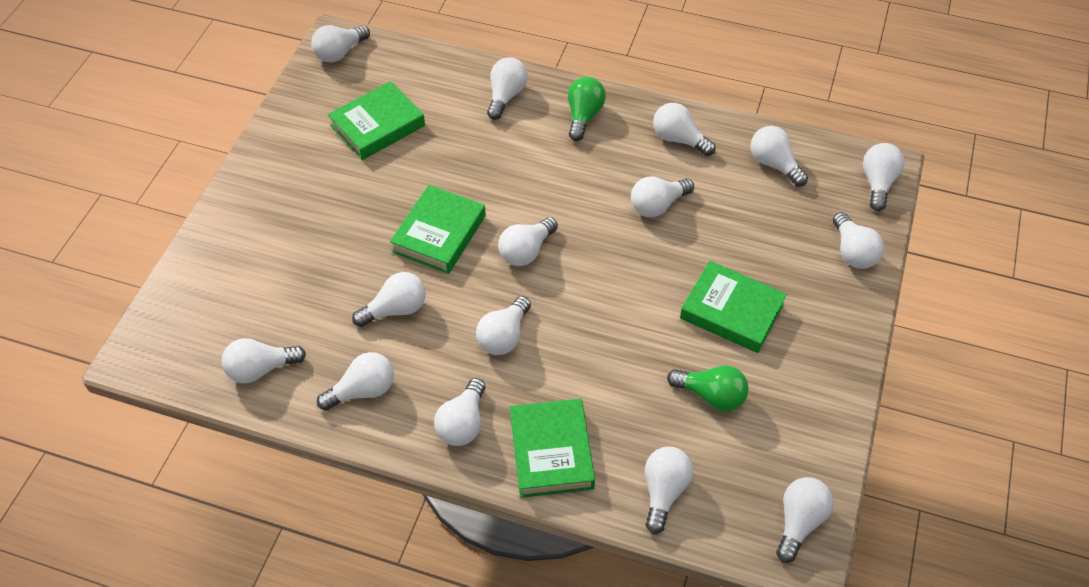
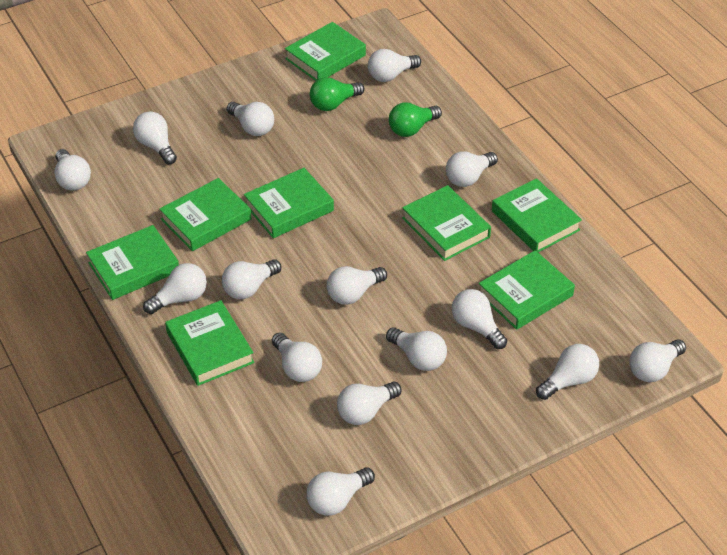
green book: [328,81,425,160] [390,185,486,274] [510,399,595,498] [680,261,787,353] = 4 -> [86,225,179,300] [159,178,251,251] [165,300,254,386] [244,168,334,238] [285,22,366,81] [402,185,491,261] [479,250,575,330] [492,178,582,252] = 8

